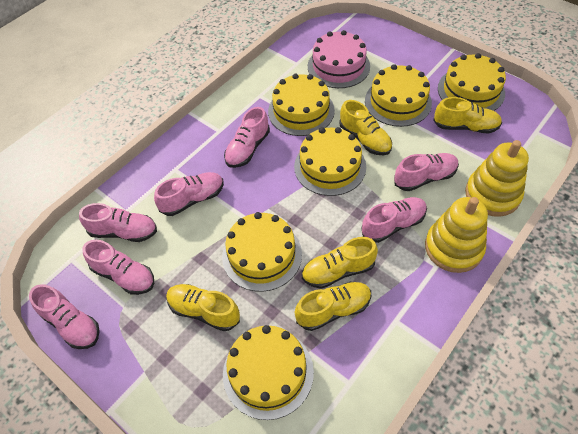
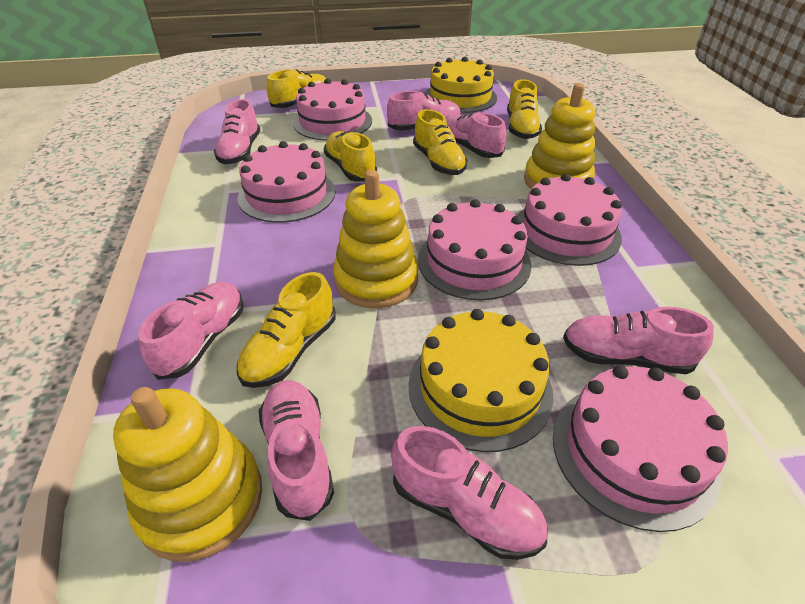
pink cake: [308,30,370,88] = 1 -> [238,141,335,223] [293,78,372,141] [418,199,531,301] [517,173,622,266] [553,365,728,532] = 5
yellow cake: [222,212,302,292] [223,325,314,420] [268,74,335,136] [294,127,366,196] [365,64,432,127] [438,53,506,111] = 6 -> [408,309,553,452] [425,57,497,113] = 2
yellow stacking toy: [425,197,488,273] [465,140,529,217] = 2 -> [113,387,262,562] [333,170,418,308] [524,83,595,189] = 3

